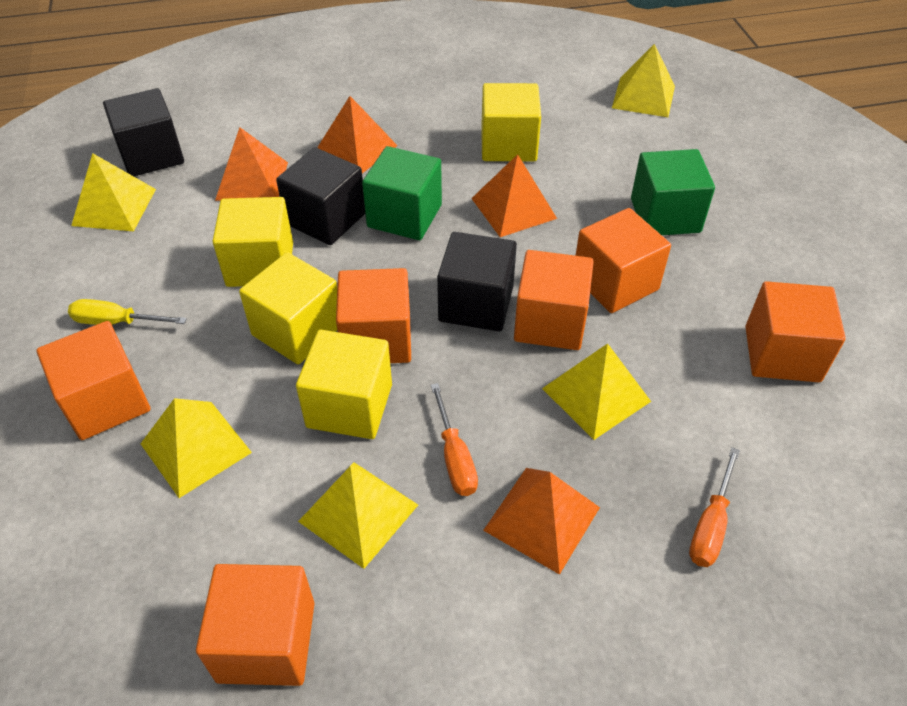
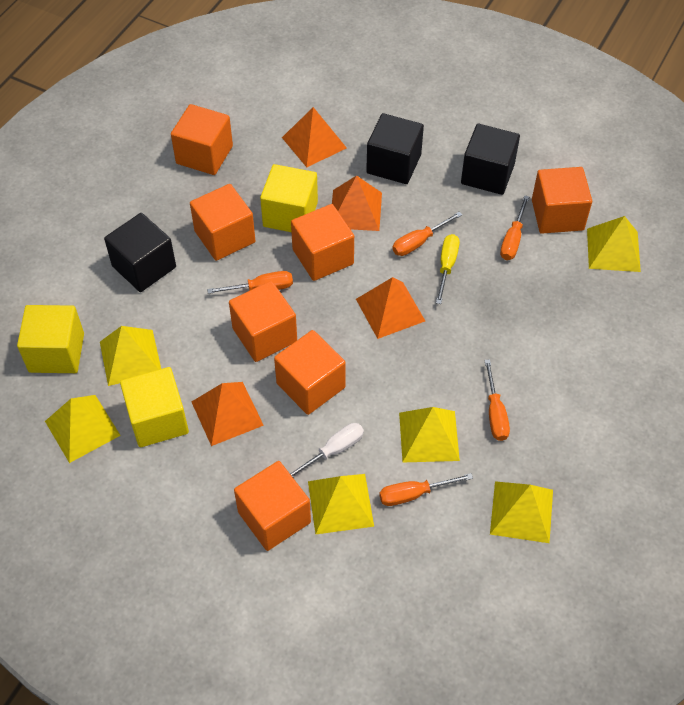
green cube: [362,146,442,240] [631,149,715,235] = 2 -> none = 0
orange cube: [36,321,151,440] [196,564,315,686] [336,268,411,363] [514,250,594,350] [575,208,671,313] [745,281,846,382] = 6 -> [171,104,233,175] [190,184,256,261] [229,281,297,362] [234,461,311,551] [274,330,346,415] [291,204,354,281] [532,167,592,234] = 7
orange screwdriver: [431,383,478,496] [689,447,740,567] = 2 -> [207,271,293,294] [379,473,473,506] [392,212,462,256] [484,359,510,441] [500,195,529,260] = 5
white screwdriver: none = 0 -> [290,423,364,477] = 1
yellow cube: [212,197,293,287] [239,252,337,364] [296,330,392,439] [481,83,541,161] = 4 -> [17,305,84,373] [120,367,189,447] [260,164,318,232] = 3
yellow pyramid: [71,153,156,231] [141,398,252,498] [298,462,418,569] [542,343,651,440] [612,44,675,117] = 5 -> [45,395,121,463] [100,326,161,386] [308,474,374,534] [399,407,460,462] [490,481,553,543] [587,216,641,272] = 6

